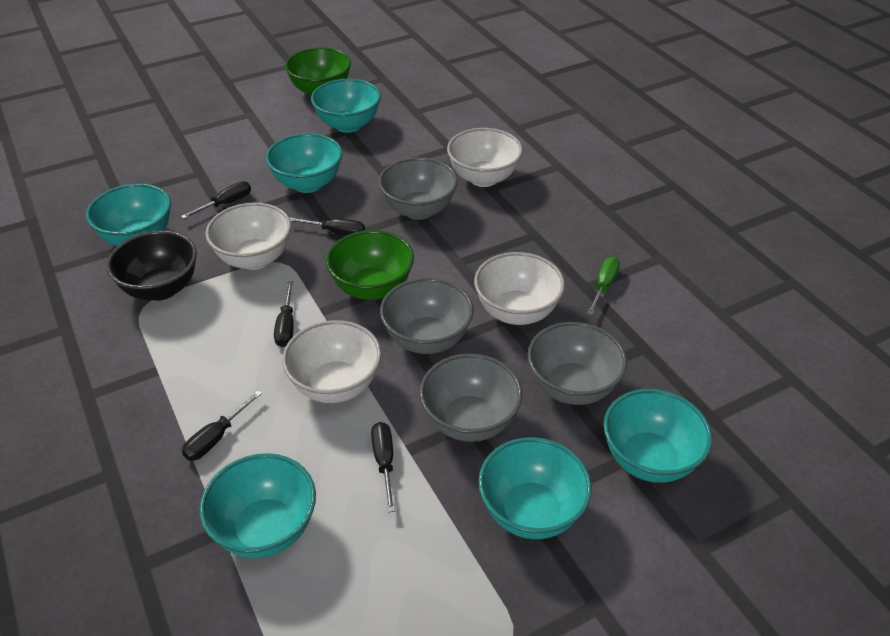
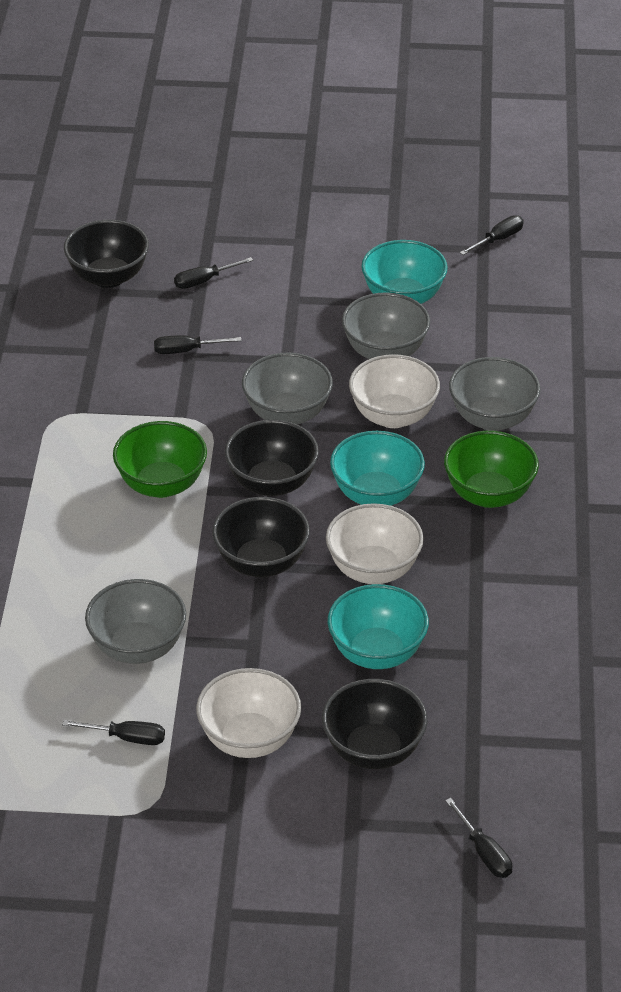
black bowl: [106,230,197,301] = 1 -> [64,220,149,288] [212,497,310,577] [225,420,319,496] [322,679,427,769] = 4
green screwdriver: [587,257,620,315] = 1 -> none = 0
turquoise bowl: [86,184,171,246] [199,453,316,558] [266,133,342,193] [311,79,381,133] [478,437,592,539] [603,389,712,483] = 6 -> [327,584,429,669] [330,431,425,506] [361,240,448,304] = 3
white bowl: [205,203,291,270] [282,320,381,403] [447,128,523,187] [474,252,565,325] = 4 -> [196,668,301,758] [326,503,424,584] [349,354,440,428] = 3

